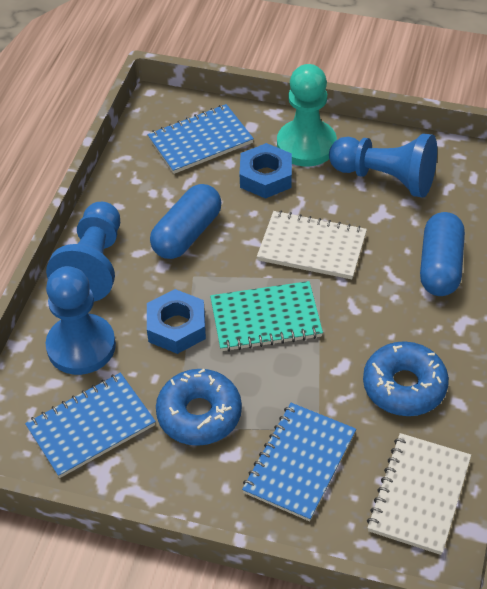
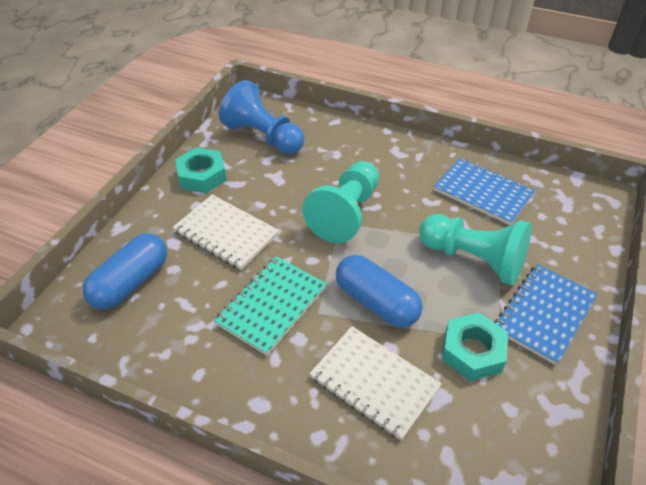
blue donut: [156,369,242,446] [363,341,449,416] = 2 -> none = 0
blue notebook: [25,373,156,478] [147,104,254,174] [242,403,356,521] = 3 -> [434,158,535,225] [494,264,598,365] = 2
blue nut: [147,289,206,354] [240,143,292,199] = 2 -> none = 0
blue pawn: [45,266,116,375] [46,202,120,301] [329,134,437,198] = 3 -> [219,80,304,154] = 1
turquoise nut: none = 0 -> [175,147,227,193] [442,313,508,381] = 2
turquoise pawn: [277,64,337,167] = 1 -> [302,161,379,243] [419,214,532,286] = 2

